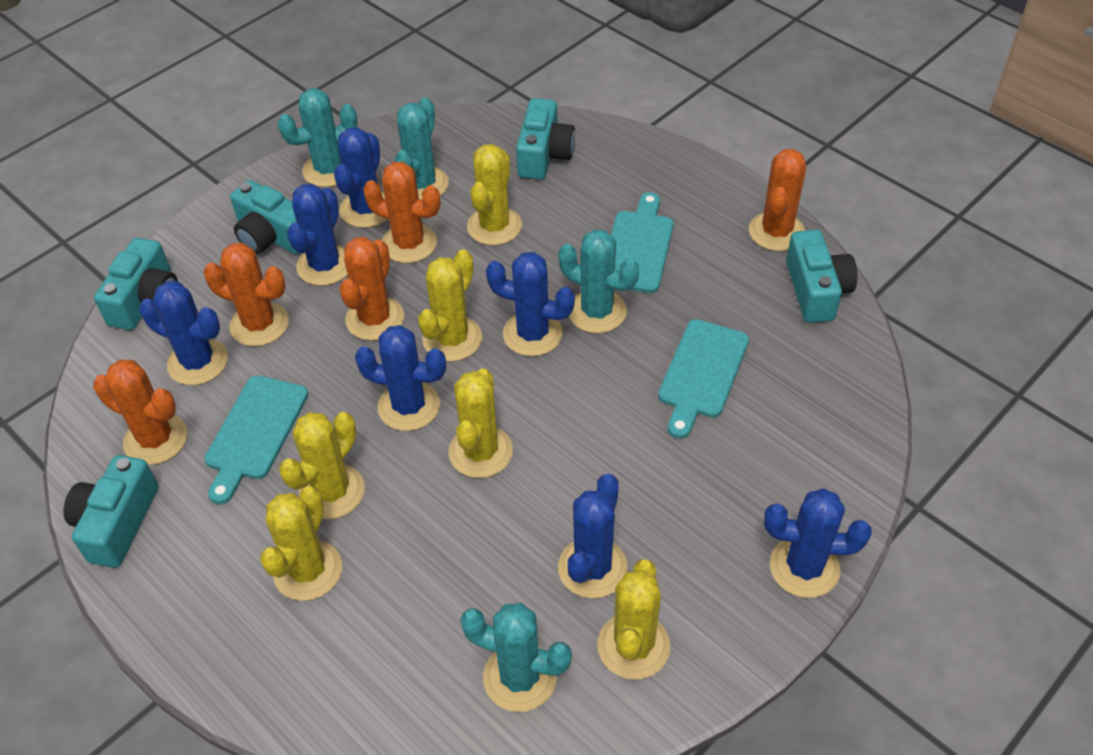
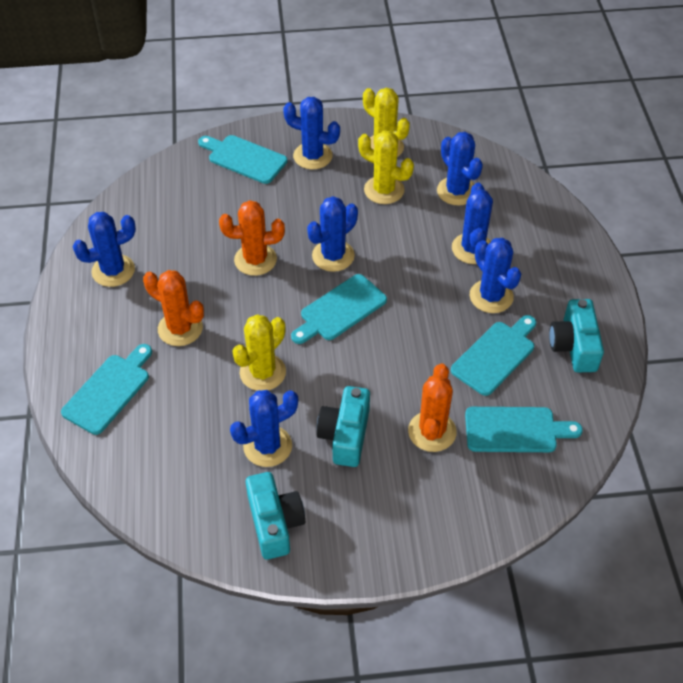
orange cactus: [93,360,187,465] [203,243,289,346] [339,237,404,341] [363,162,441,263] [749,149,806,251] = 5 -> [143,270,204,346] [219,200,285,276] [408,363,456,452] = 3
turquoise cactus: [277,88,357,187] [395,97,449,200] [460,603,572,712] [558,229,639,333] = 4 -> none = 0
turquoise camera: [64,455,158,568] [94,238,178,330] [230,180,299,254] [516,98,575,180] [786,230,857,323] = 5 -> [246,472,305,560] [317,386,370,467] [549,299,604,372] = 3
turquoise cutting board: [204,376,308,504] [611,192,673,293] [658,319,749,439] = 3 -> [61,344,152,435] [198,135,287,184] [291,274,387,344] [451,315,536,396] [465,407,583,452] = 5
yellow cactus: [260,486,342,601] [279,412,365,519] [418,249,482,362] [448,368,513,478] [467,144,522,246] [597,559,670,680] = 6 -> [232,314,286,391] [358,131,414,204] [363,88,410,157] = 3

